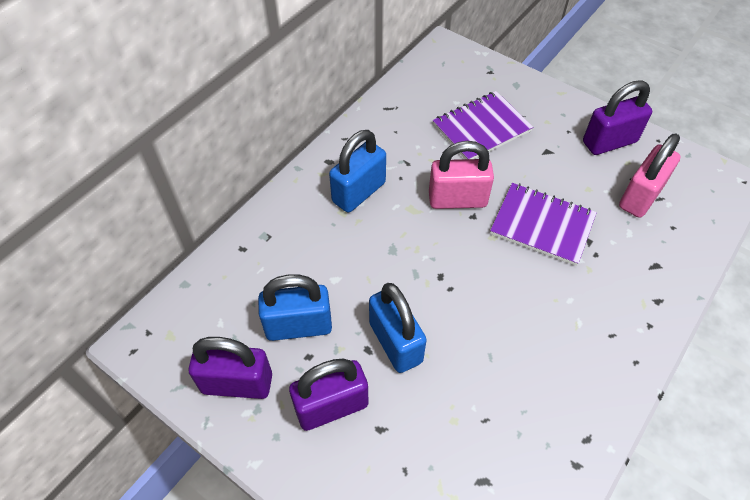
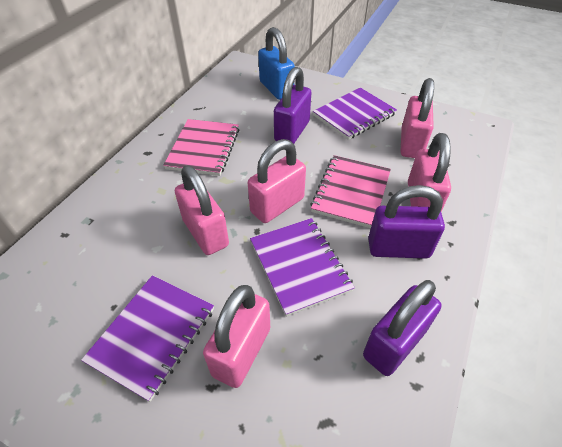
blue padlock: [258,274,332,341] [329,130,386,213] [369,283,427,373] = 3 -> [258,27,295,100] = 1
pink notebook: none = 0 -> [163,119,239,176] [310,155,391,228] = 2
pink padlock: [429,141,494,209] [619,133,681,218] = 2 -> [175,165,229,255] [203,285,270,388] [248,139,306,223] [401,78,434,158] [408,133,451,212] = 5
purple notebook: [433,91,533,159] [490,183,597,266] = 2 -> [81,275,214,402] [250,218,355,317] [313,88,397,140] = 3

